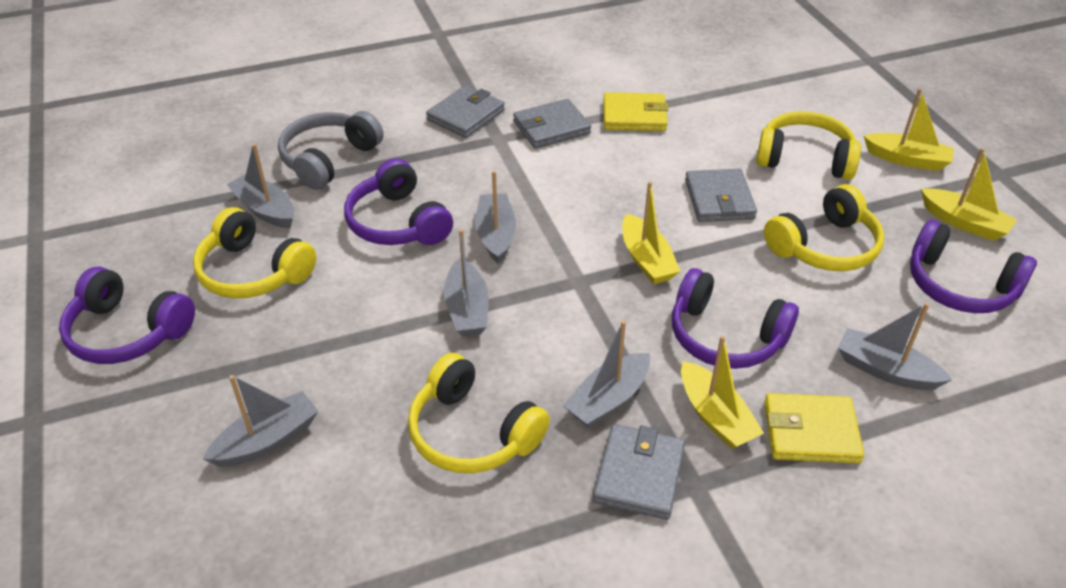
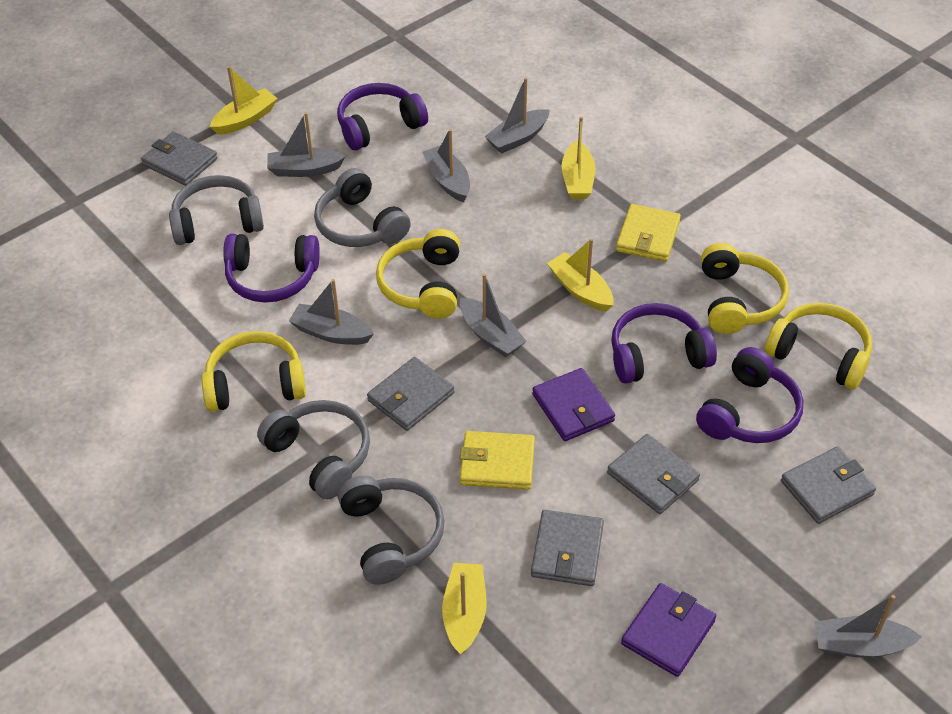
grey headphones: [278,111,383,190] = 1 -> [169,175,264,245] [257,400,370,499] [314,168,411,247] [337,476,444,585] = 4
grey wallet: [426,85,505,138] [513,99,591,149] [593,424,685,520] [685,169,757,222] = 4 -> [141,131,218,186] [367,357,454,431] [531,510,604,586] [607,434,700,514] [781,446,876,524] = 5
purple wallet: none = 0 -> [532,368,615,441] [621,583,716,677] = 2

